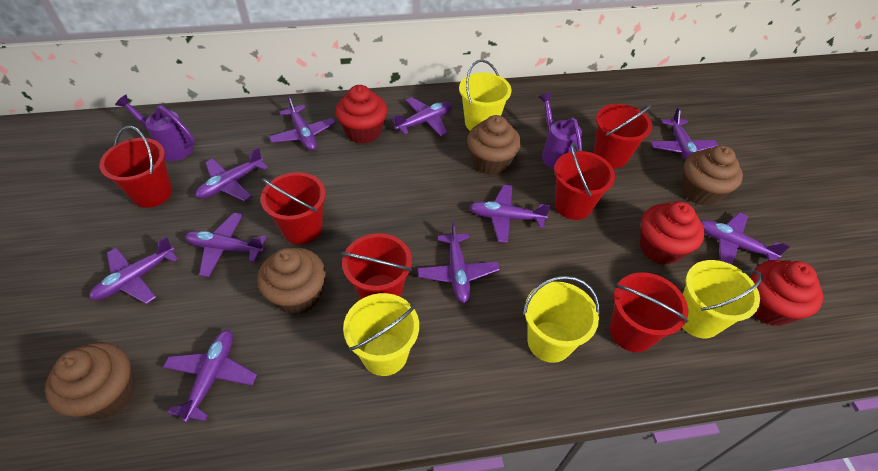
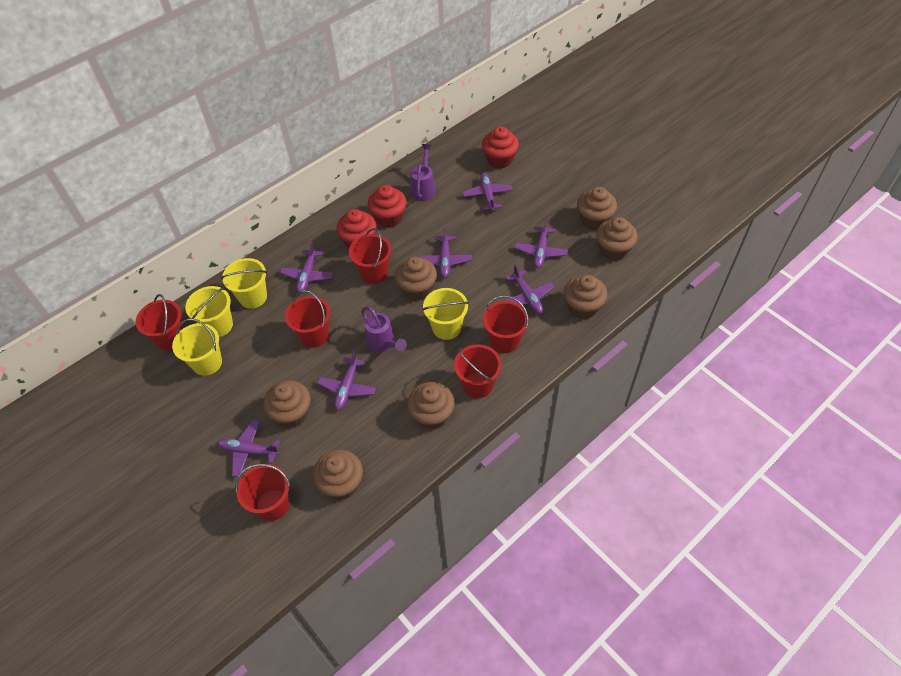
brown cupcake: [45,342,135,419] [257,248,326,315] [467,115,521,175] [682,145,743,206] = 4 -> [264,380,311,428] [313,450,363,500] [395,256,437,300] [407,382,455,430] [564,275,608,319] [577,187,617,230] [596,217,638,261] = 7
purple plane: [89,236,178,304] [163,330,257,423] [185,213,267,277] [195,147,268,202] [269,96,336,151] [391,97,452,136] [417,222,499,303] [469,185,551,243] [651,107,718,160] [701,212,790,265] = 10 -> [217,420,280,477] [280,242,333,292] [317,351,376,410] [419,227,472,278] [463,173,513,211] [504,265,554,314] [515,219,568,268] = 7

